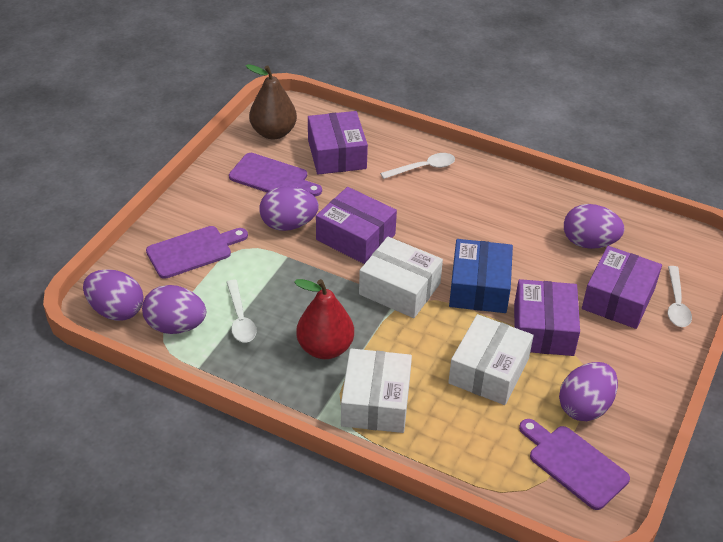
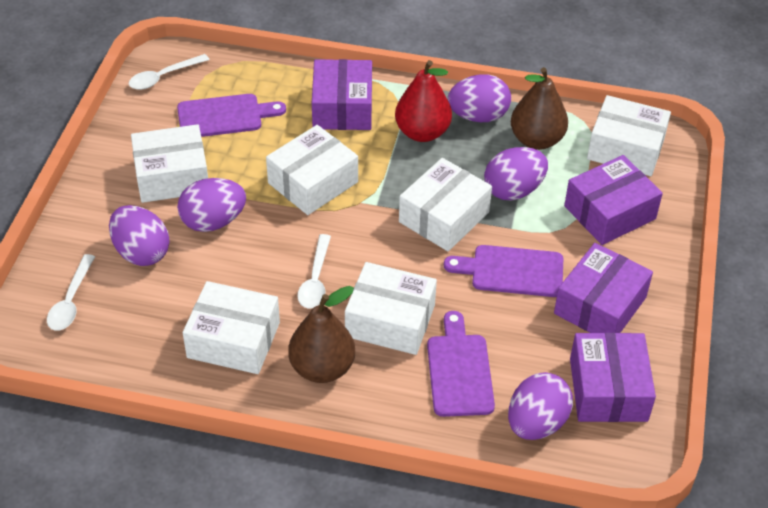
blue box: [449,239,513,313] = 1 -> none = 0
brown pear: [246,64,297,140] = 1 -> [288,286,355,383] [511,67,568,150] = 2
white box: [341,348,412,433] [359,237,443,318] [448,314,534,405] = 3 -> [131,124,208,203] [183,281,280,374] [266,125,358,215] [345,262,437,355] [399,158,492,251] [587,95,671,176] = 6

